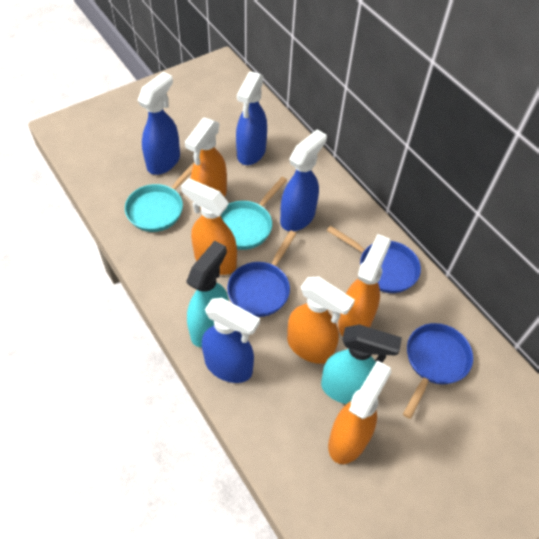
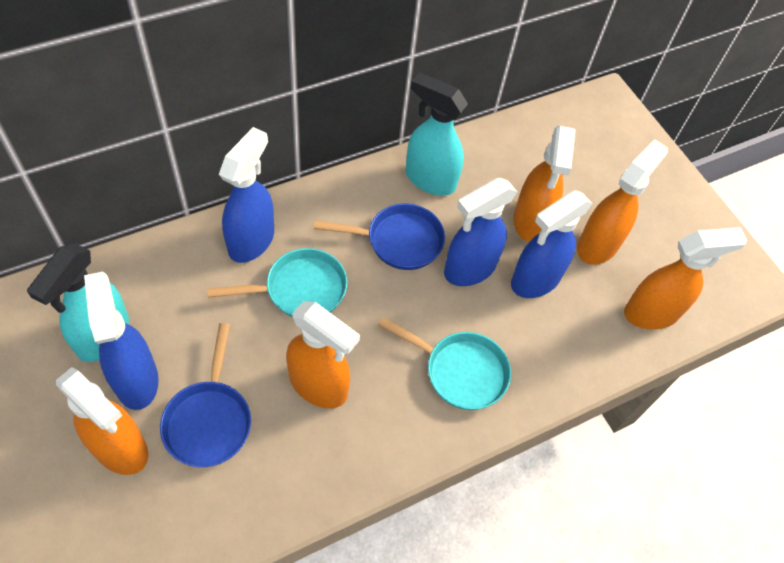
blue pan: [227,230,296,317] [327,226,421,293] [403,323,473,419] = 3 -> [160,323,251,467] [314,203,445,270] = 2

